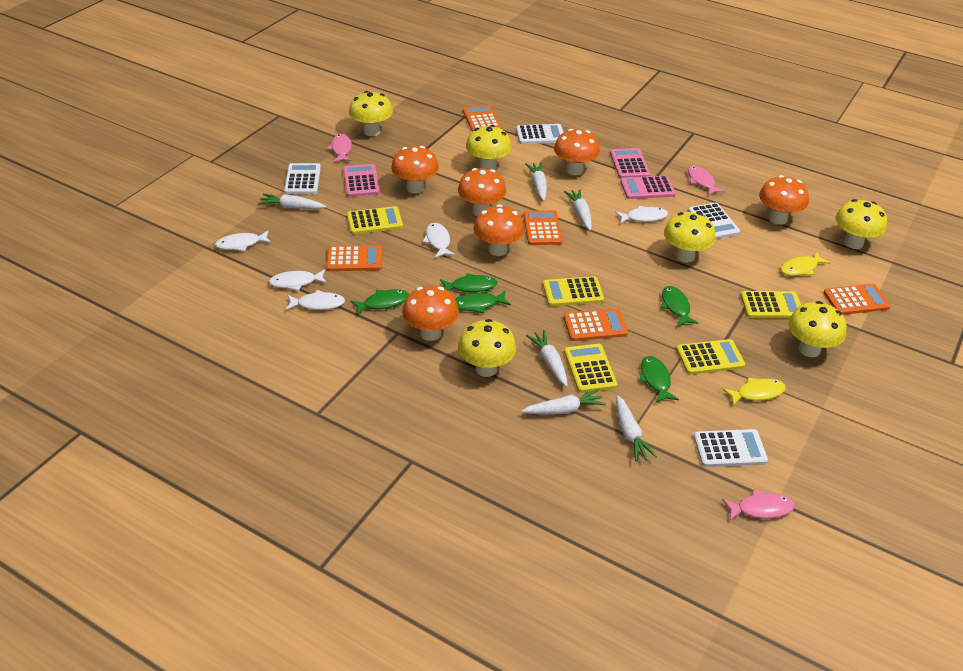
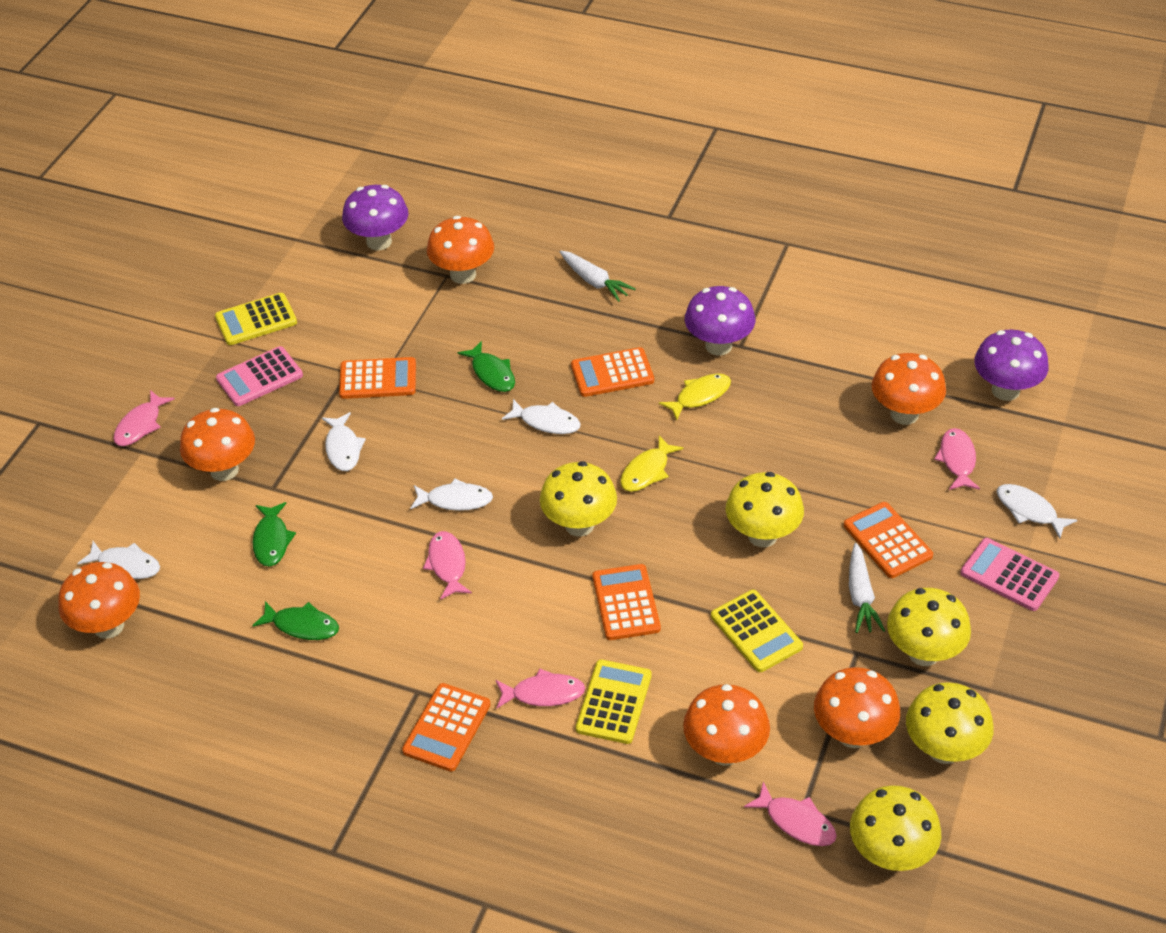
green fish: [350,289,409,315] [440,273,497,292] [455,291,511,314] [639,356,679,403] [661,286,698,326] = 5 -> [252,601,339,640] [253,502,296,567] [458,341,515,392] = 3
pink calculator: [343,164,379,197] [610,148,650,178] [621,176,676,199] = 3 -> [216,346,303,406] [960,538,1059,611] = 2
pink fish: [327,134,352,162] [688,166,725,196] [722,489,795,521] = 3 -> [113,390,175,446] [423,531,472,600] [496,669,585,709] [744,782,837,846] [934,428,980,490] = 5
purple mushroom: none = 0 -> [342,185,408,250] [685,286,755,355] [974,329,1049,401] = 3
white calculator: [284,163,321,194] [516,124,563,144] [688,203,740,239] [693,429,768,467] = 4 -> none = 0
white carrot: [258,194,326,209] [522,389,606,415] [525,163,547,201] [526,330,568,387] [564,189,592,231] [616,395,657,462] = 6 -> [560,250,636,302] [849,543,885,633] = 2
yellow calculator: [347,206,403,234] [543,276,604,306] [564,344,617,393] [676,339,745,375] [741,291,801,318] = 5 -> [215,293,297,345] [576,659,652,744] [711,590,803,672] = 3
yellow mushroom: [349,91,393,136] [458,319,516,377] [466,125,512,170] [664,212,715,263] [788,301,847,357] [835,199,887,249] = 6 -> [540,461,617,536] [726,472,804,547] [850,785,941,871] [887,588,971,666] [906,682,994,764] = 5

